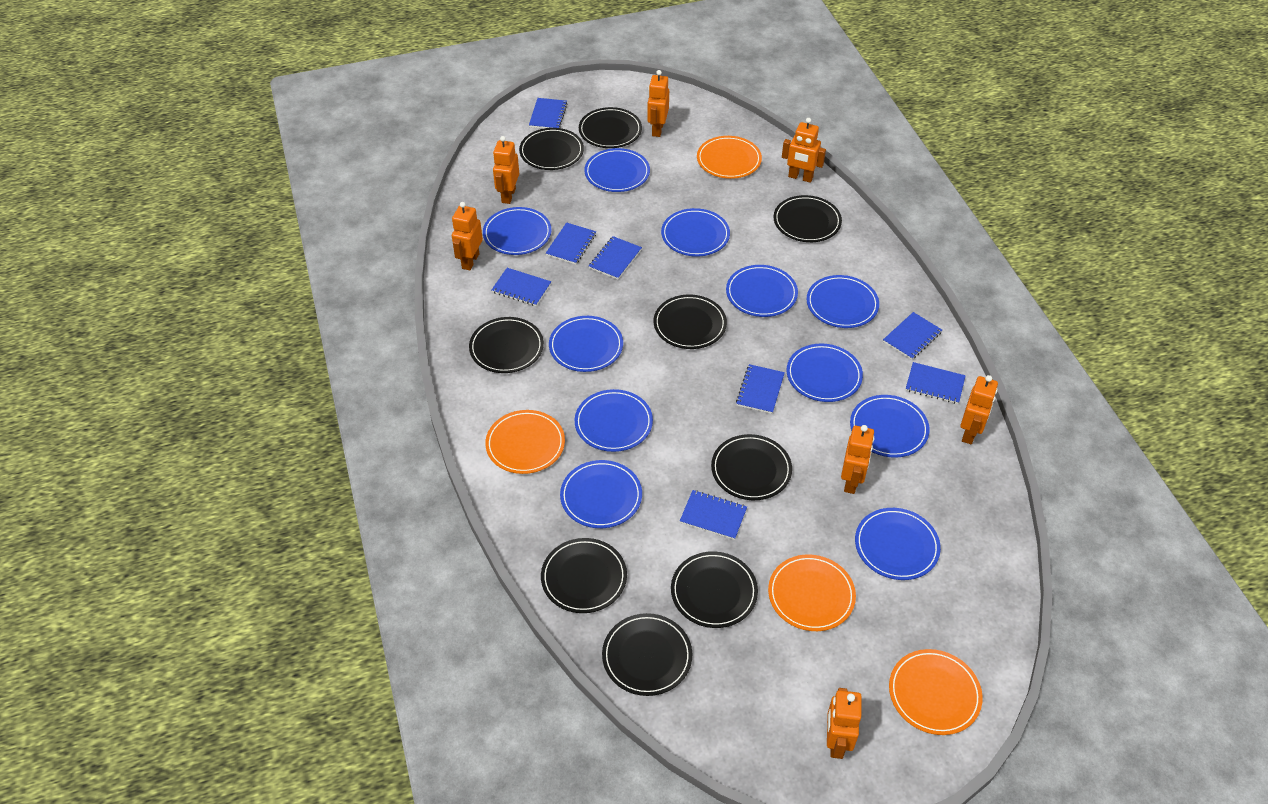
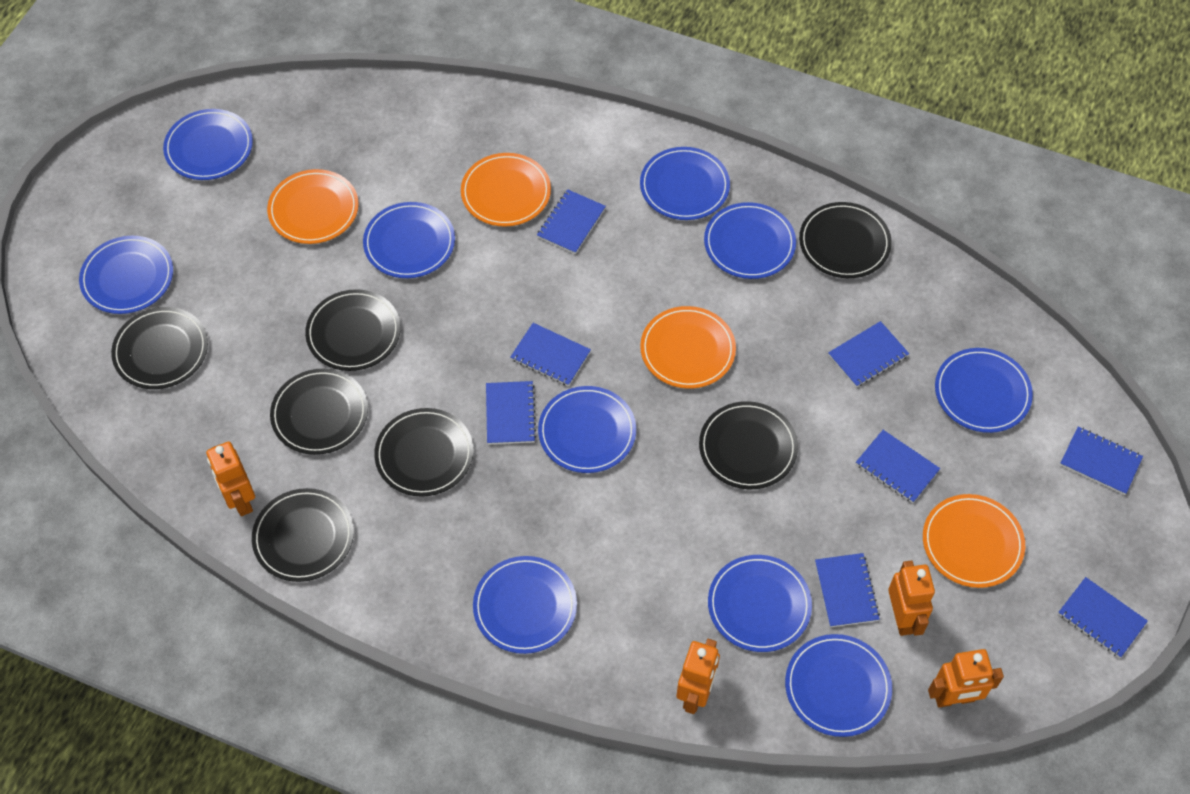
black plate: [469,317,544,373] [519,128,584,170] [541,538,627,613] [579,107,642,148] [602,613,692,696] [654,295,727,349] [671,551,758,628] [711,434,792,500] [773,195,842,242] = 9 -> [111,307,208,389] [252,488,354,582] [270,369,368,455] [305,289,401,371] [374,408,474,497] [699,401,798,489] [799,202,892,278] = 7
blue plate: [483,207,552,255] [549,316,623,372] [560,460,642,528] [574,389,653,452] [585,148,650,192] [661,208,730,257] [726,265,798,317] [787,344,863,402] [807,275,879,328] [850,395,930,458] [855,508,941,580] = 11 -> [79,236,173,314] [163,109,253,180] [363,202,455,278] [473,556,577,654] [538,386,636,473] [640,147,730,220] [704,202,796,279] [708,555,812,652] [785,634,892,737] [935,348,1033,433] = 10
orange robot: [452,202,483,271] [493,136,519,204] [647,70,669,137] [782,118,826,183] [827,688,862,759] [841,425,874,494] [960,375,998,444] = 7 -> [206,441,255,516] [677,639,720,714] [888,560,935,636] [928,649,1004,708] = 4

